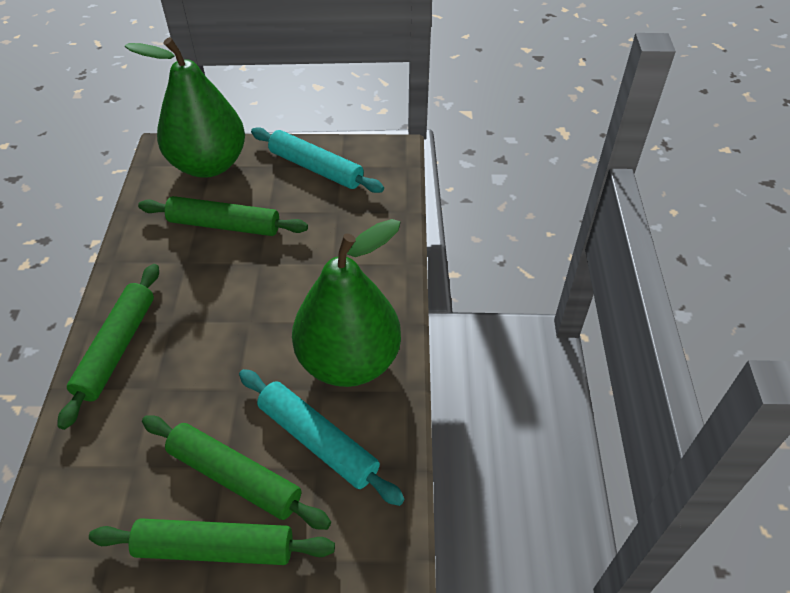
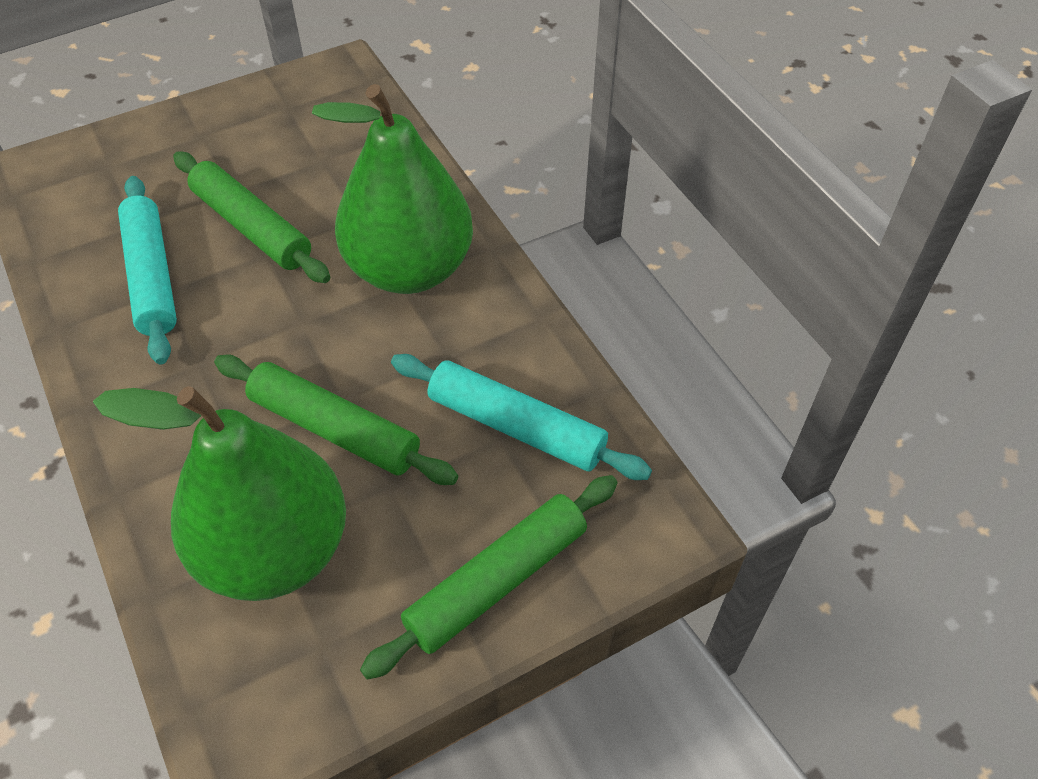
green rolling pin: [58,264,159,430] [89,519,335,565] [138,196,308,236] [142,415,331,530] = 4 -> [173,152,331,283] [214,355,458,485] [360,475,618,680] = 3

